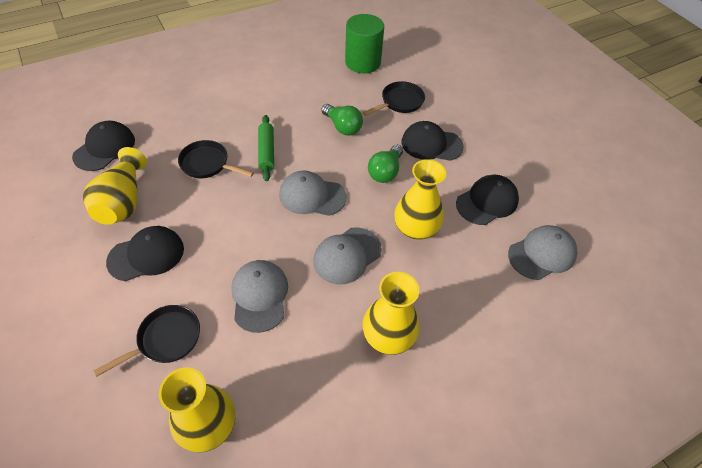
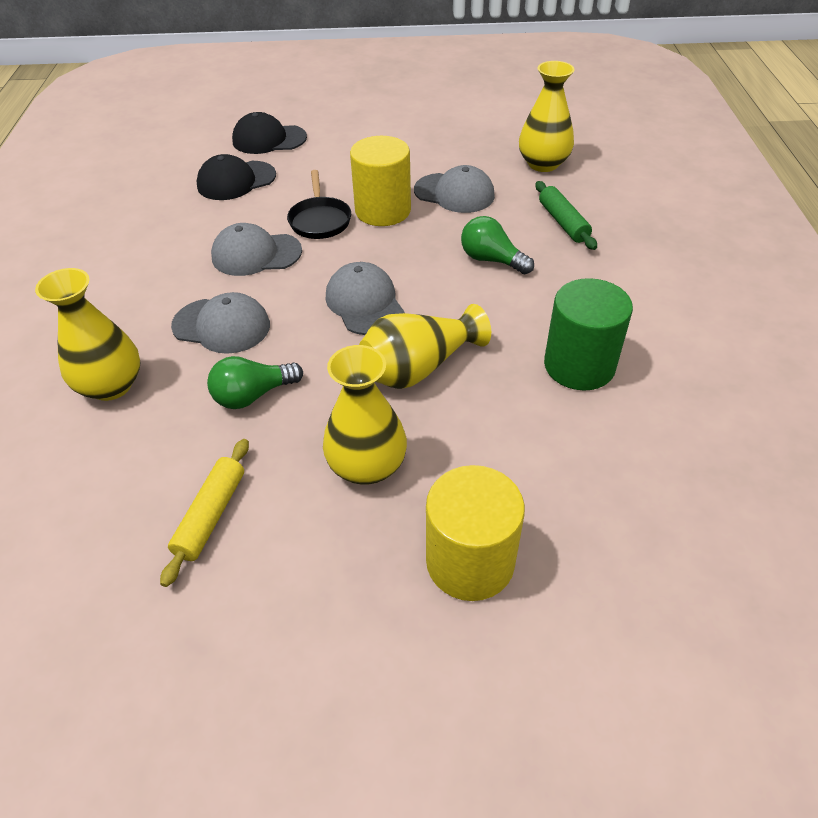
black cap: [72,121,135,171] [106,226,184,281] [402,121,464,161] [456,175,519,225] = 4 -> [196,154,276,200] [232,112,307,154] = 2
black pan: [94,305,200,377] [178,140,254,178] [363,81,425,116] = 3 -> [287,170,351,239] = 1
yellow cylinder: none = 0 -> [350,136,411,226] [426,465,525,601] = 2
yellow rolling pin: none = 0 -> [160,439,249,587] = 1

